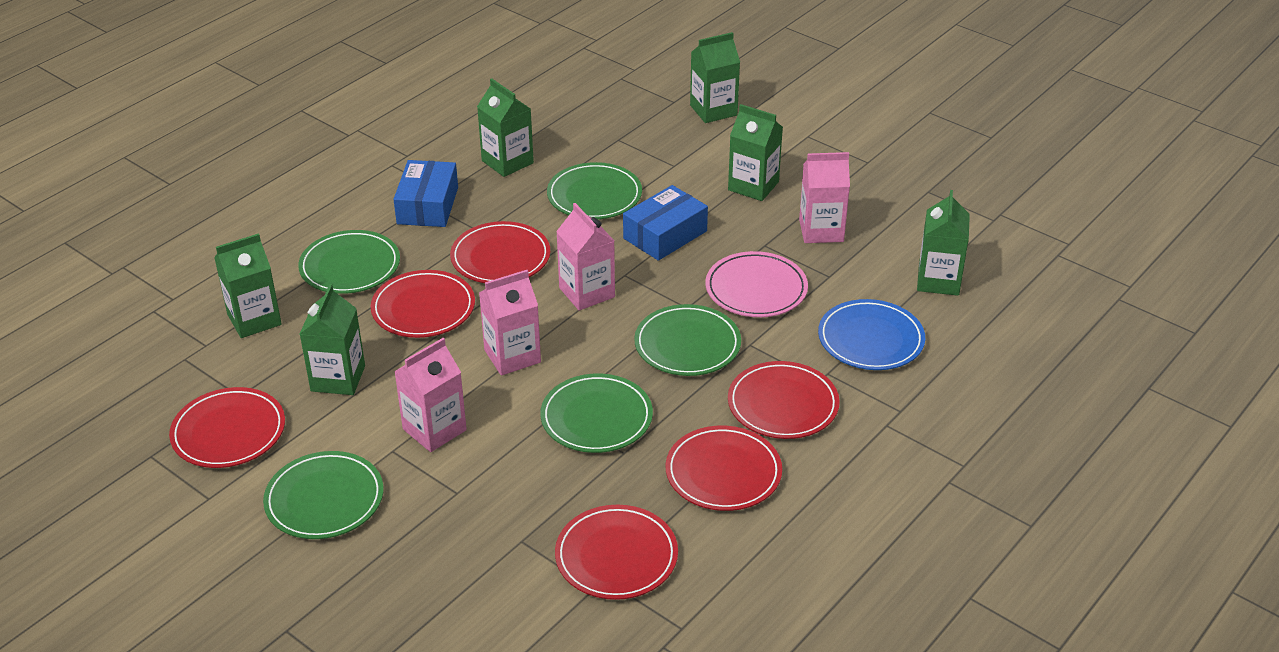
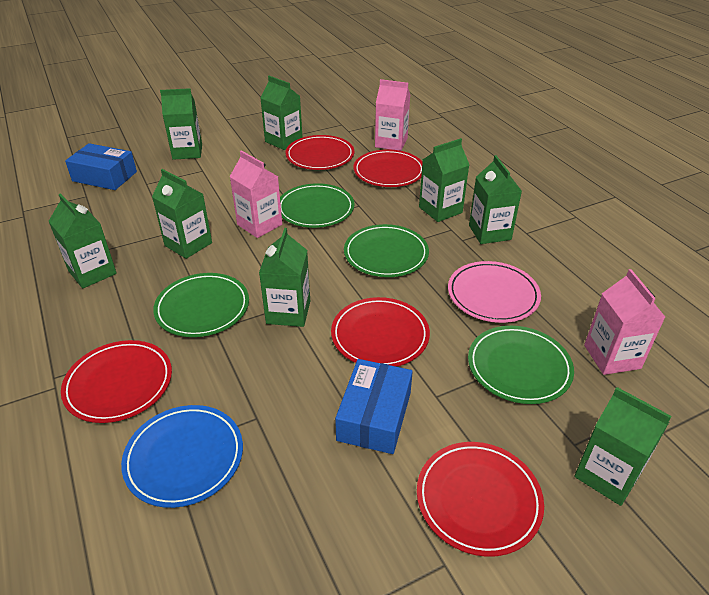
green carton: [214,233,282,338] [300,284,365,395] [477,78,534,177] [690,32,740,123] [728,104,783,201] [917,190,970,296] = 6 -> [49,193,117,288] [152,169,212,259] [160,88,202,160] [259,228,310,327] [260,76,303,150] [419,138,469,222] [469,155,522,244] [574,387,672,506] = 8
green plate: [263,451,383,539] [298,230,400,294] [540,373,653,453] [547,162,642,219] [634,304,741,376] = 5 -> [153,273,249,337] [280,183,354,228] [344,224,429,277] [468,326,574,404] = 4
pink carton: [394,338,467,452] [479,270,541,376] [556,203,615,311] [799,152,850,243] = 4 -> [230,150,282,238] [375,79,410,151] [584,269,665,375] = 3
red plate: [169,387,285,468] [371,270,475,338] [450,221,550,283] [555,505,678,600] [666,426,782,511] [728,361,840,439] = 6 -> [61,340,172,423] [286,135,354,170] [331,297,430,367] [353,149,423,187] [417,442,544,557] = 5

